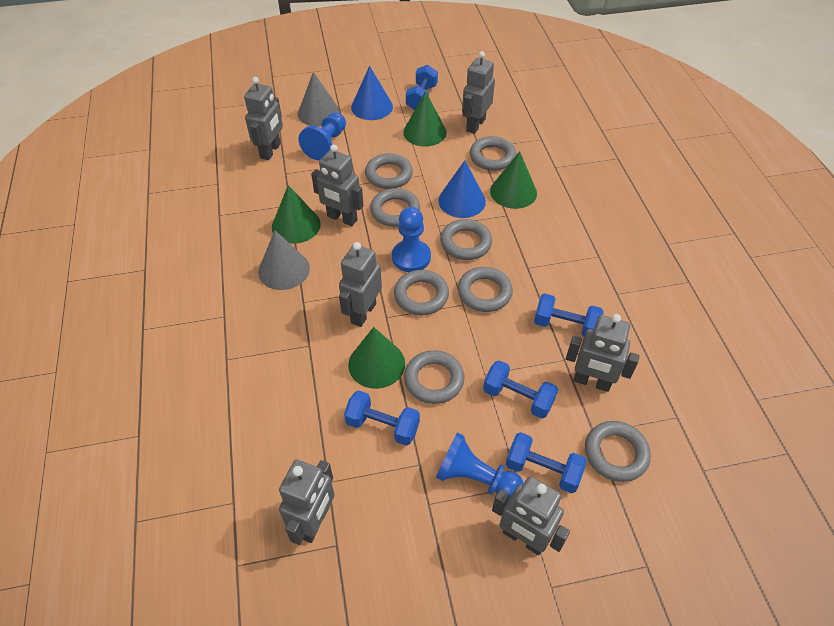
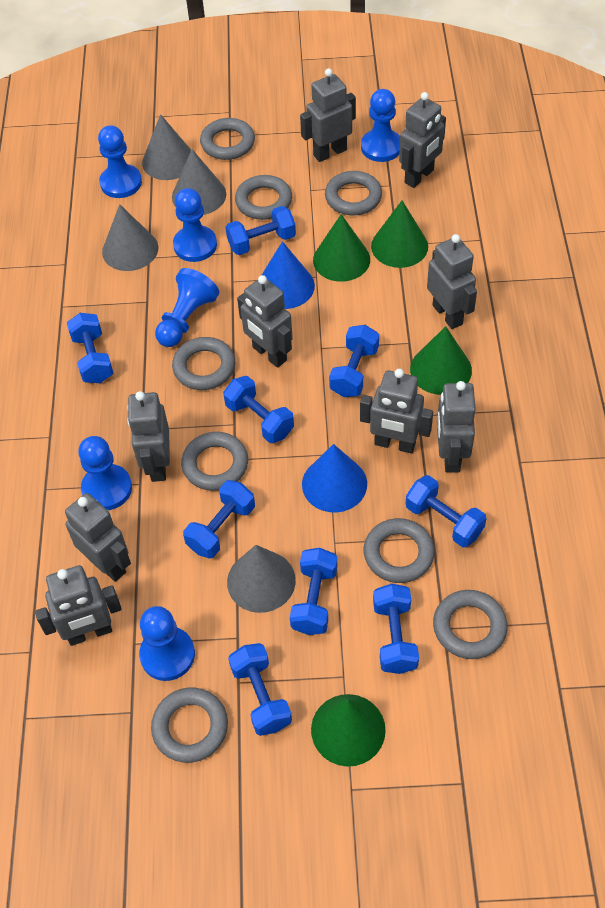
blue dumbbell: [344,390,420,446] [406,65,438,110] [483,360,558,419] [506,432,587,493] [534,293,604,337] = 5 -> [67,313,113,383] [183,480,255,558] [223,376,294,443] [226,206,296,255] [228,643,292,736] [290,548,337,635] [329,325,379,397] [373,584,419,674] [406,475,487,547] = 9
blue pawn: [298,112,346,160] [392,207,431,272] [435,432,524,500] = 3 -> [78,436,132,510] [98,125,142,198] [139,606,195,681] [155,268,219,347] [173,188,217,262] [361,89,400,162] = 6
grey cone: [258,231,310,290] [298,72,340,126] = 2 -> [102,204,159,271] [142,114,191,180] [172,149,226,215] [227,545,296,613] = 4
grey robot: [244,77,283,160] [279,460,335,545] [311,144,364,226] [339,242,382,327] [462,51,495,134] [492,476,570,555] [566,314,640,392] = 7 -> [35,565,122,646] [65,493,131,582] [127,391,170,482] [237,275,293,368] [300,68,356,162] [360,369,433,454] [399,92,446,188] [427,234,477,329] [437,381,476,473] = 9

